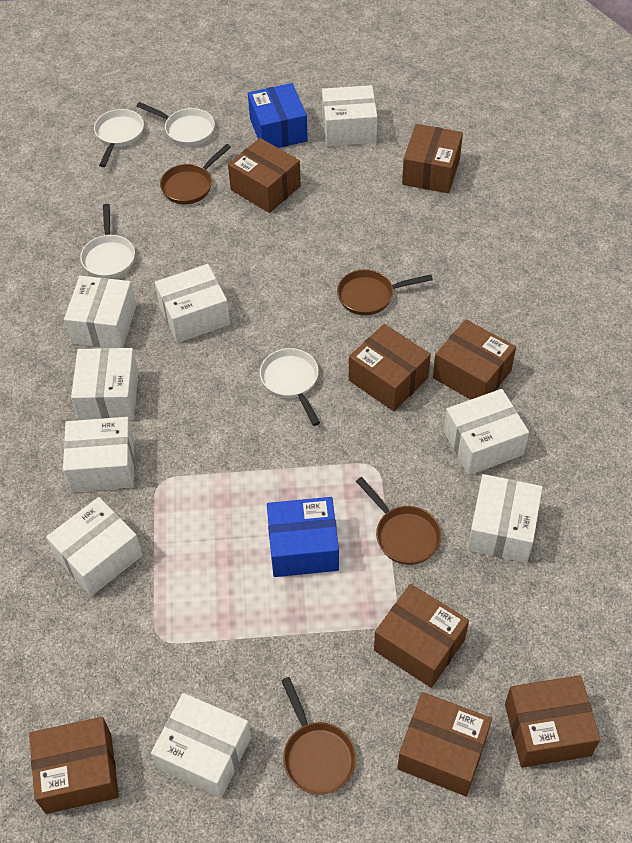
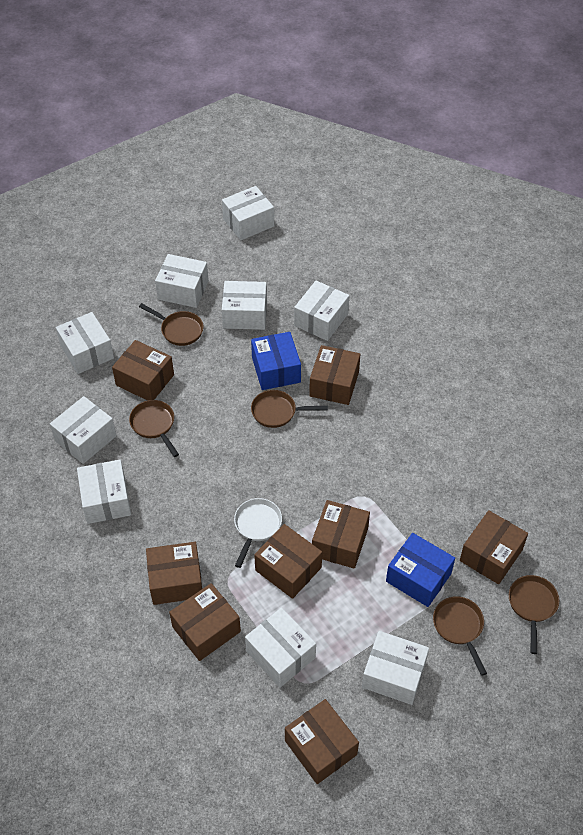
brown pan: [160,144,231,204] [281,677,356,794] [337,269,433,315] [356,477,441,565] = 4 -> [129,400,179,457] [139,303,204,346] [251,390,328,428] [433,596,487,676] [509,575,559,654] = 5
white pan: [80,204,135,279] [94,109,144,167] [137,102,215,146] [260,348,320,426] = 4 -> [234,498,282,568] = 1

